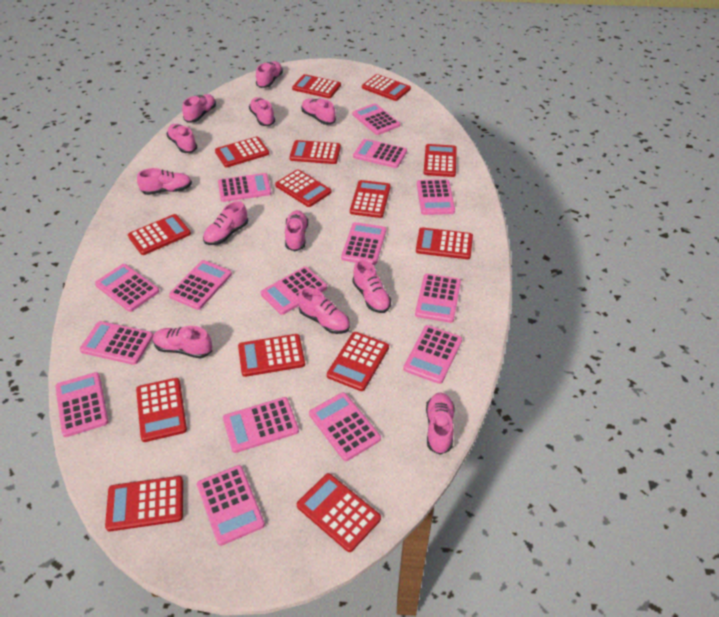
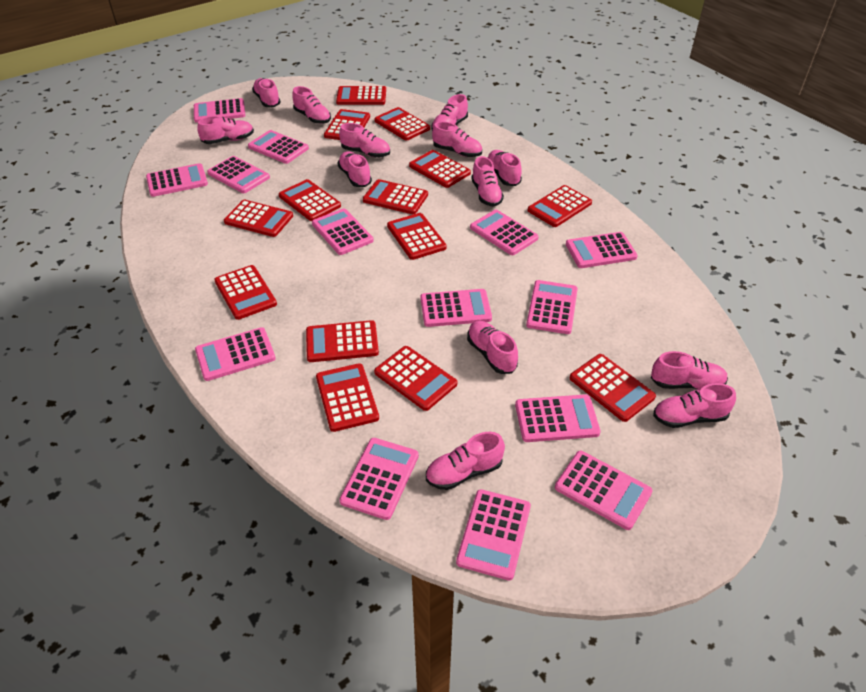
pink calculator: [55,372,108,437] [80,321,153,365] [95,264,159,312] [169,260,232,310] [197,465,265,546] [218,173,271,202] [223,397,299,453] [260,267,327,315] [309,392,381,461] [341,222,386,265] [352,103,400,135] [353,139,407,168] [403,325,462,384] [415,273,461,323] [417,179,455,215] = 15 -> [146,163,208,197] [194,98,245,123] [195,327,276,381] [207,156,270,193] [248,130,309,164] [312,208,374,255] [339,438,419,520] [420,289,492,327] [456,489,531,581] [470,210,539,255] [515,394,601,442] [526,280,578,334] [555,451,653,530] [566,232,638,268] = 14
pink shoe: [137,168,192,195] [153,326,212,359] [167,124,197,153] [182,94,216,122] [203,201,248,245] [249,97,275,126] [256,61,283,88] [285,210,308,251] [298,287,350,334] [301,98,336,125] [353,260,391,313] [426,393,455,455] = 12 -> [197,116,254,144] [252,78,281,107] [292,86,331,124] [338,151,372,187] [339,123,390,157] [426,432,505,490] [431,94,468,130] [432,121,482,157] [467,321,518,374] [471,156,504,207] [487,150,522,186] [651,351,728,390] [653,383,736,428] = 13

